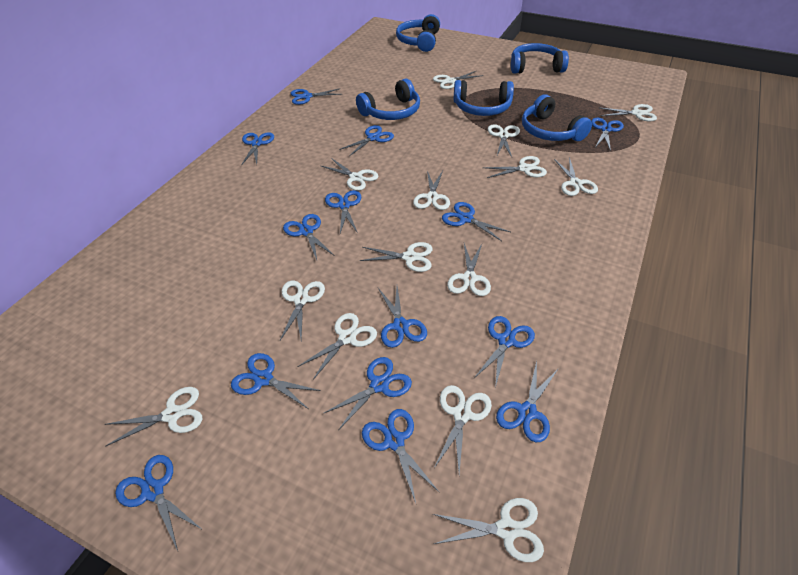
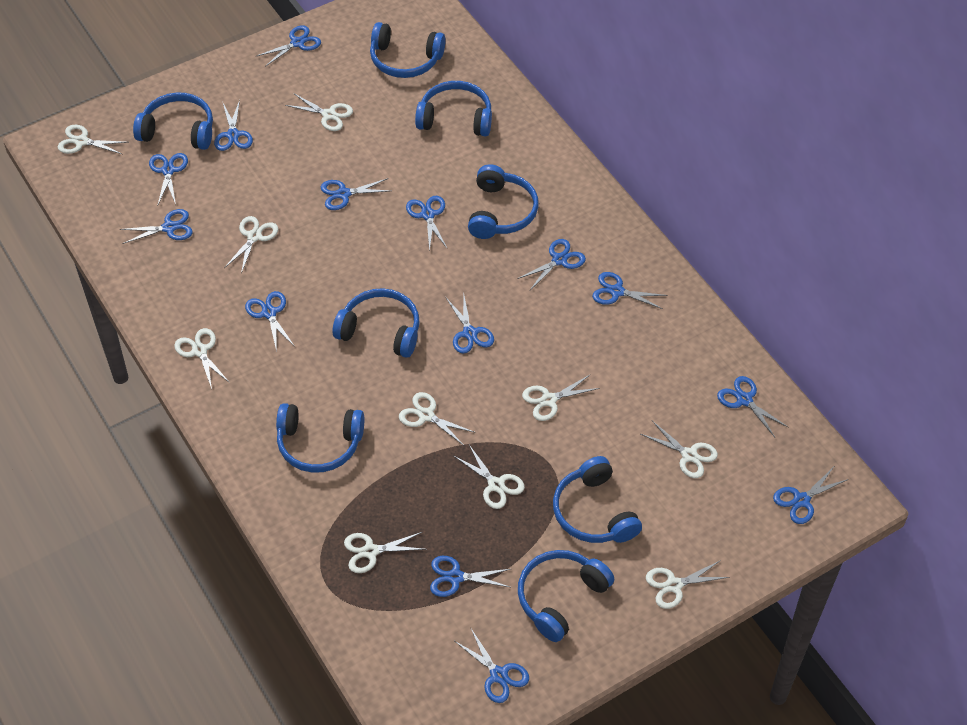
blue headphones: [356,79,420,120] [396,14,440,52] [454,80,514,116] [511,43,569,74] [522,94,592,141] = 5 -> [133,92,213,150] [276,403,364,473] [333,288,420,358] [370,22,446,78] [415,81,492,137] [468,164,539,239] [518,550,614,642] [553,456,642,543] = 8
white scissors: [105,387,202,446] [280,281,325,340] [297,313,377,380] [321,158,378,191] [360,242,433,272] [413,171,450,210] [433,71,483,89] [433,498,544,562] [434,385,492,473] [447,243,491,296] [482,156,547,178] [488,124,520,157] [554,157,598,196] [598,104,657,121] = 14 -> [58,125,127,154] [174,328,230,389] [224,216,278,274] [285,93,353,131] [344,532,425,573] [399,392,474,445] [454,445,525,509] [522,374,600,421] [641,421,718,478] [646,560,730,609] = 10

